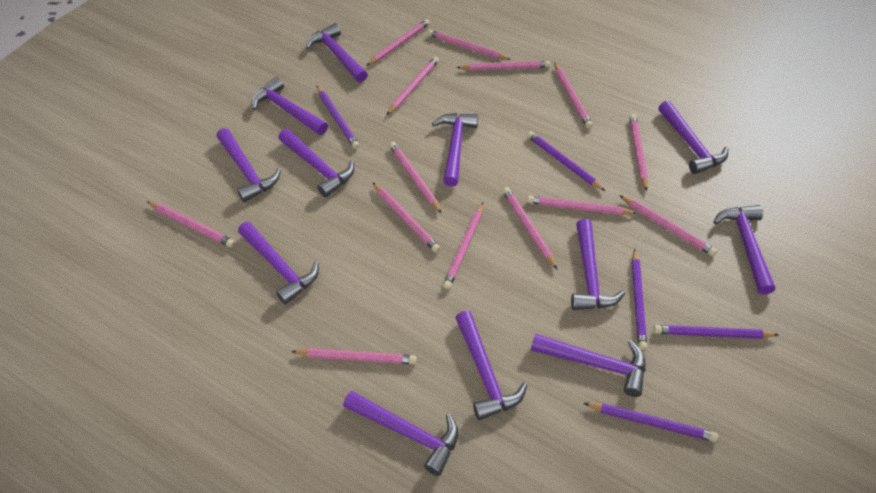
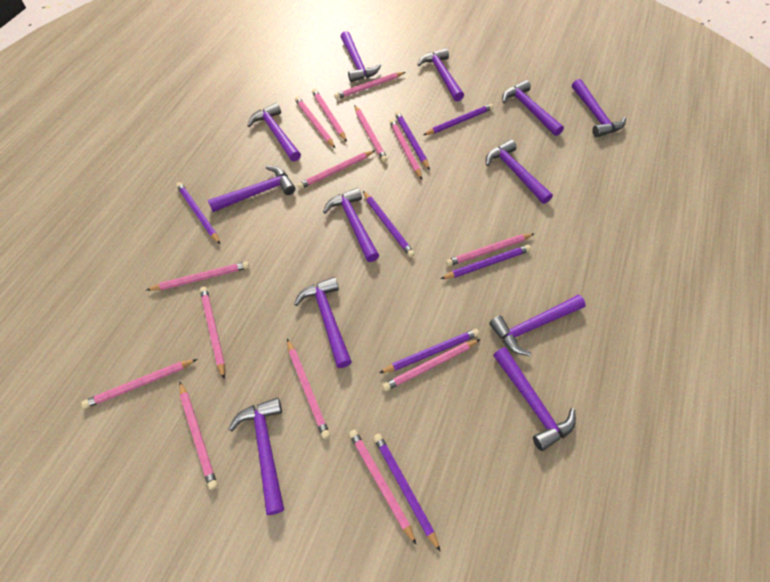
purple pencil: [317,86,360,149] [527,131,605,191] [583,403,718,442] [632,249,647,350] [654,325,778,339] = 5 -> [176,182,220,244] [363,191,415,257] [373,434,441,552] [380,329,479,373] [395,111,430,170] [423,104,494,135] [441,245,531,279] = 7

